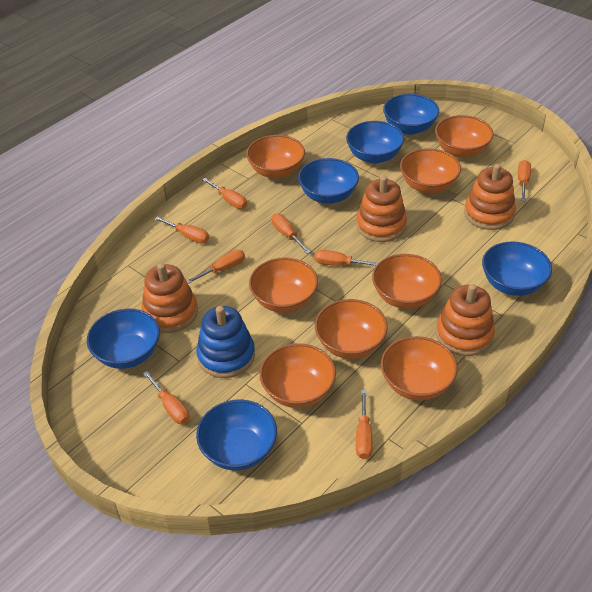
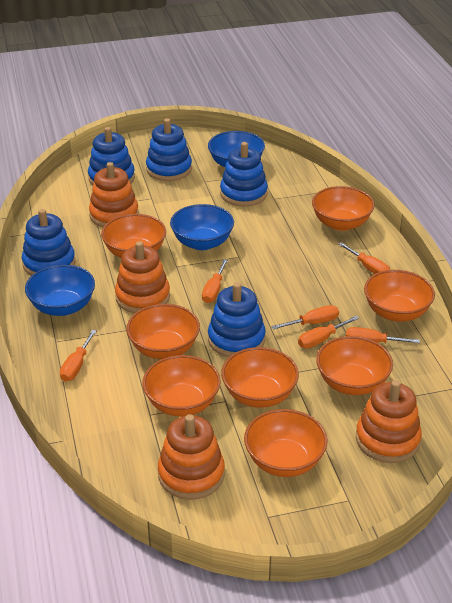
blue bowl: [87,308,160,369] [196,399,277,471] [298,158,359,204] [346,121,404,164] [383,94,439,135] [482,242,552,296] = 6 -> [25,264,95,316] [170,204,234,250] [208,131,265,167] = 3
blue stacking toy: [196,306,255,378] = 1 -> [22,209,75,276] [88,127,135,185] [146,118,192,181] [208,282,266,357] [220,142,268,207] = 5
orange screwdriver: [143,371,189,424] [155,217,209,243] [187,250,245,284] [202,178,247,209] [271,214,310,254] [314,250,378,266] [356,390,373,459] [518,160,531,201] = 8 -> [60,330,97,382] [202,259,228,303] [271,305,339,330] [298,316,359,348] [339,242,390,274] [346,327,420,343] = 6

